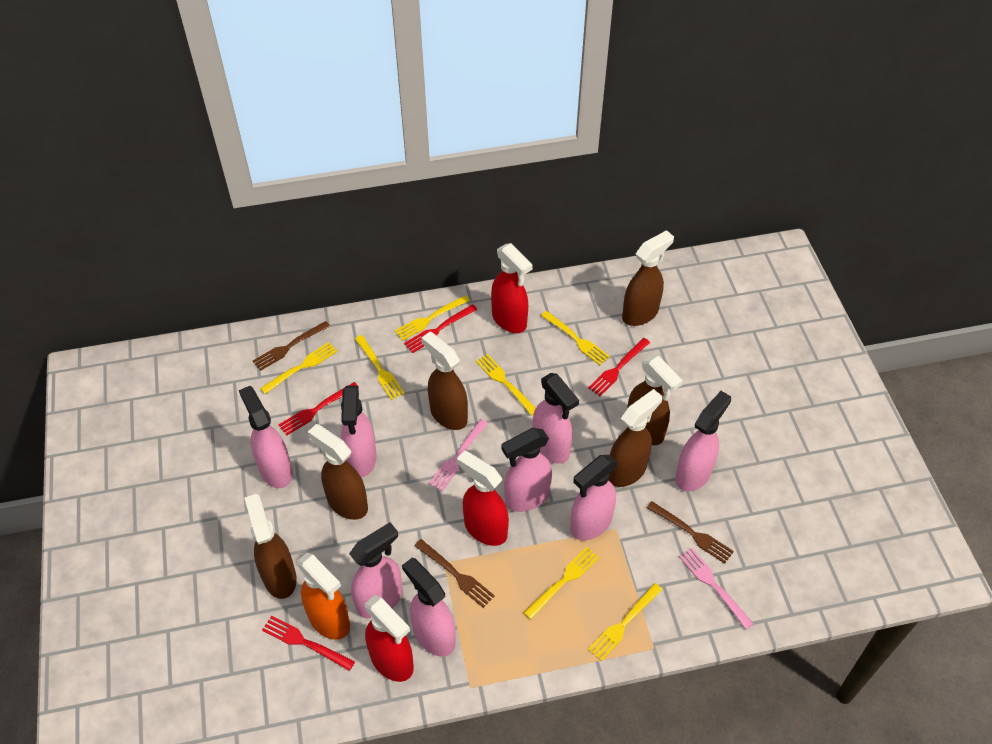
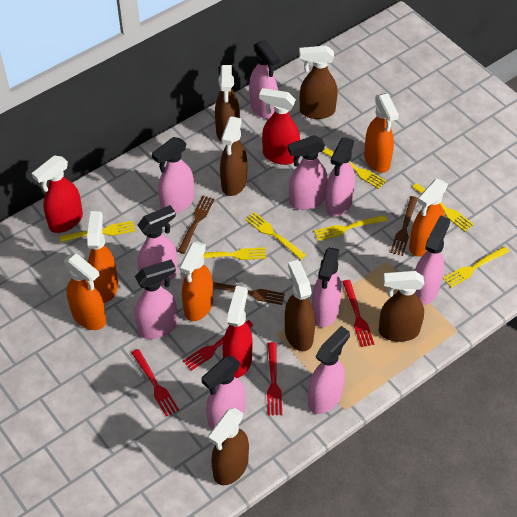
orange spray bottle: [297,552,350,640] = 1 -> [64,253,106,330] [87,211,118,303] [179,241,213,321] [364,93,399,173] [409,179,448,257] = 5
pink fork: [429,419,488,491] [679,548,753,629] = 2 -> none = 0
pink spray bottle: [239,386,293,488] [341,385,377,478] [349,522,403,618] [402,558,456,657] [501,428,552,512] [532,373,579,464] [570,455,617,540] [675,391,731,491] = 8 -> [135,260,177,339] [137,205,178,286] [152,137,194,213] [202,356,246,430] [249,40,280,119] [288,135,328,210] [308,326,350,414] [312,247,341,327] [325,138,355,217] [415,215,450,306] = 10

